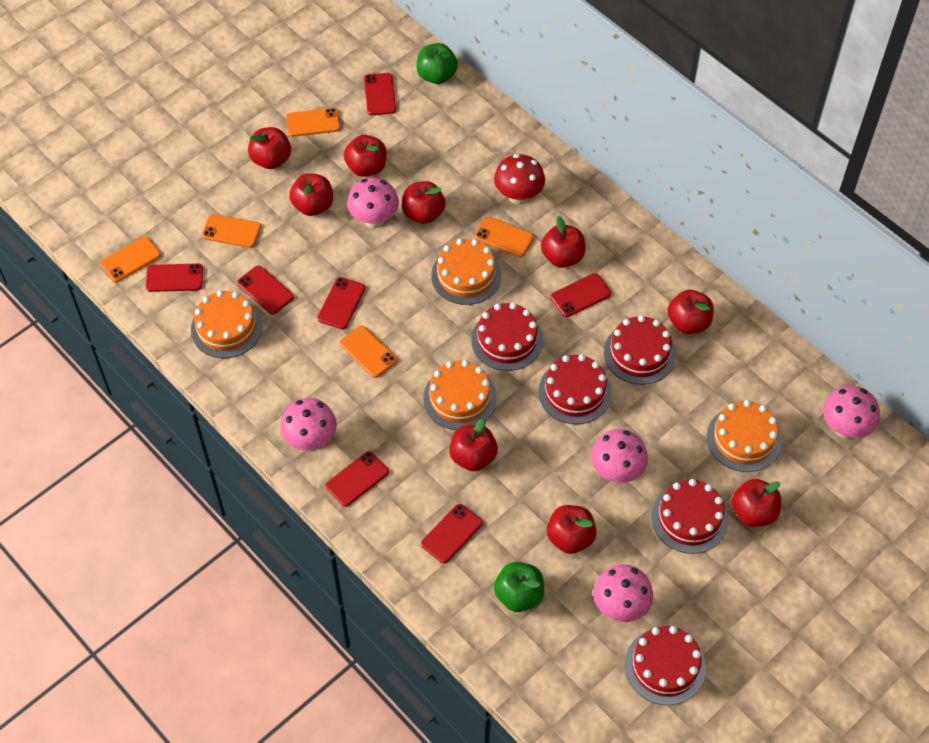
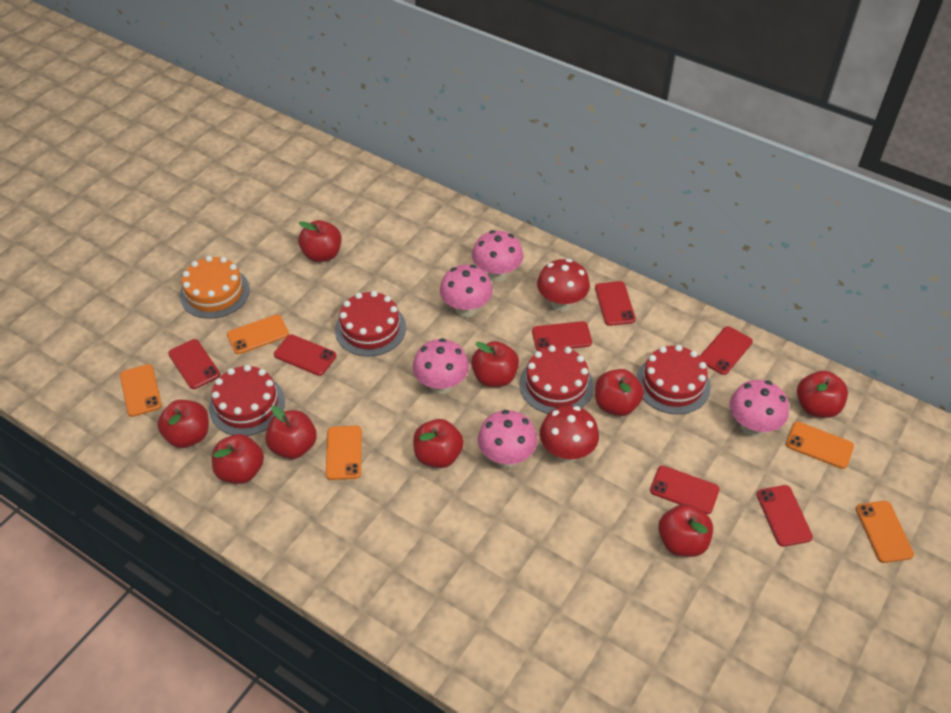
green apple: [416,43,458,84] [494,562,545,612] = 2 -> none = 0
orange cake: [191,290,263,358] [423,360,497,430] [431,239,501,305] [707,400,782,472] = 4 -> [180,256,250,319] = 1
red cake: [471,303,543,371] [538,354,612,424] [604,315,676,385] [625,626,706,705] [652,479,728,554] = 5 -> [209,365,285,436] [335,291,406,357] [519,345,594,414] [636,345,711,414] = 4
red mushroom: [494,154,545,205] = 1 -> [537,259,590,312] [540,405,599,463] = 2

